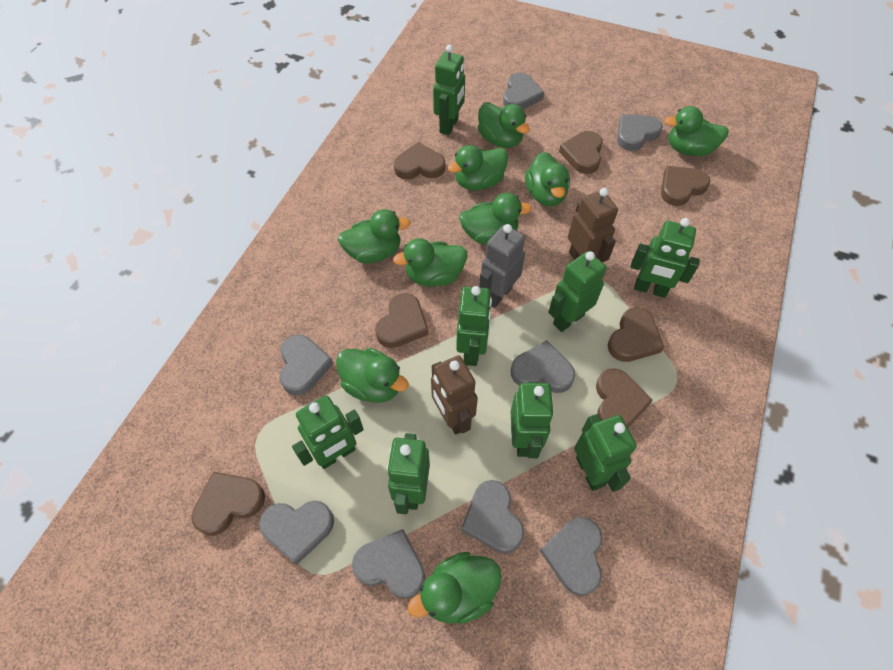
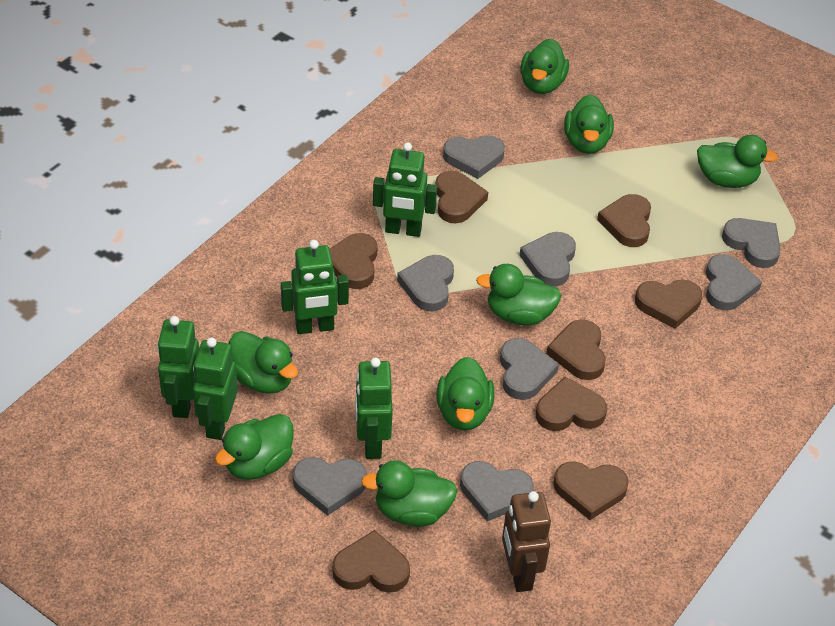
brown heart: [191,472,265,536] [375,293,428,348] [394,142,445,180] [559,131,603,174] [596,368,653,428] [608,308,664,362] [661,166,711,206] = 7 -> [330,233,378,289] [332,530,410,593] [435,171,488,223] [536,377,607,431] [546,319,606,380] [553,461,629,520] [597,194,651,247] [635,280,702,329] = 8
brown robot: [431,355,478,435] [568,188,618,262] = 2 -> [502,491,551,592] = 1
green duck: [336,348,409,403] [338,209,410,263] [393,238,467,287] [408,552,502,624] [447,145,508,191] [459,193,532,245] [478,102,530,148] [525,152,570,206] [664,106,729,156] = 9 -> [215,414,294,480] [229,331,298,394] [361,460,458,527] [437,357,494,430] [476,264,562,326] [520,39,569,94] [564,95,614,154] [697,135,778,188] = 8
green robot: [292,396,364,469] [387,433,430,514] [433,45,465,135] [456,286,492,366] [511,382,554,458] [548,251,606,332] [574,414,637,492] [631,218,700,298] = 8 -> [157,316,199,418] [193,338,238,440] [281,240,349,334] [355,358,393,459] [373,142,437,237] = 5
grey robot: [479,224,525,308] = 1 -> none = 0

